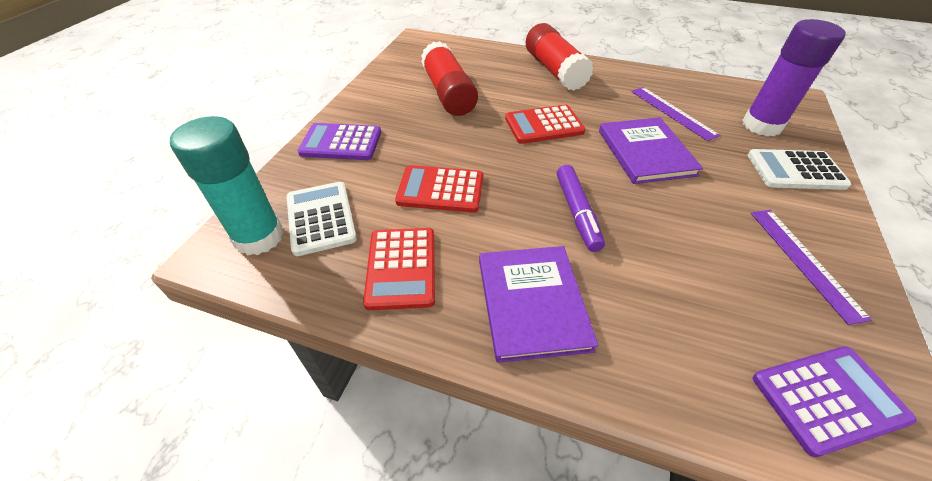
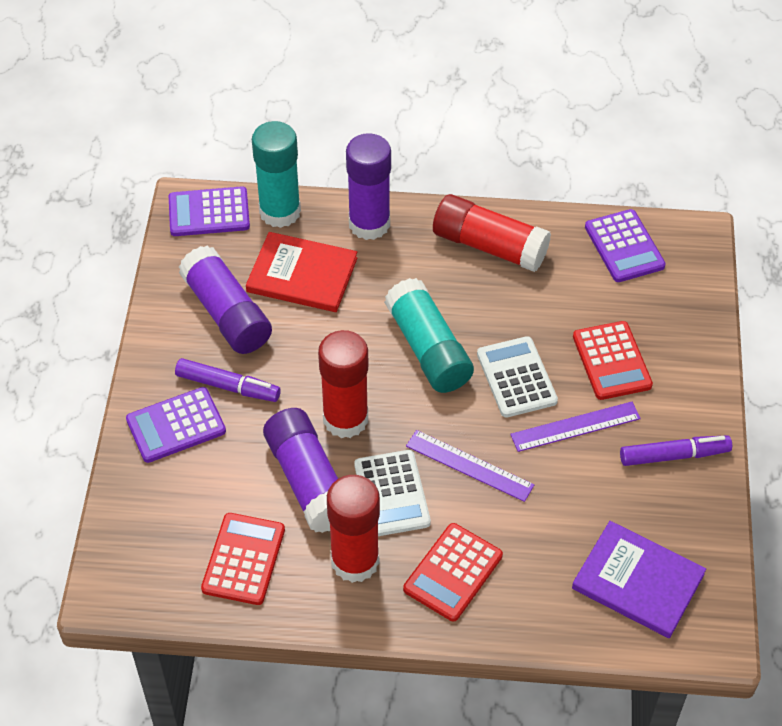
purple book: [479,246,598,363] [599,117,703,184] = 2 -> [572,521,706,638] = 1
purple calculator: [298,123,381,160] [753,346,917,457] = 2 -> [126,387,226,463] [169,186,250,236] [585,209,666,282] = 3
purple glue stick: [742,19,846,136] = 1 -> [179,245,272,354] [263,408,338,533] [346,133,391,240] = 3
purple marker: [557,165,605,252] = 1 -> [175,358,281,402] [620,435,732,466] = 2
red book: none = 0 -> [246,232,358,312] = 1
red glue stick: [421,41,478,116] [526,23,594,91] = 2 -> [318,330,368,438] [327,475,380,583] [433,194,551,272] = 3
turquoise glue stick: [170,116,284,255] = 1 -> [252,121,301,228] [384,278,474,393] = 2

